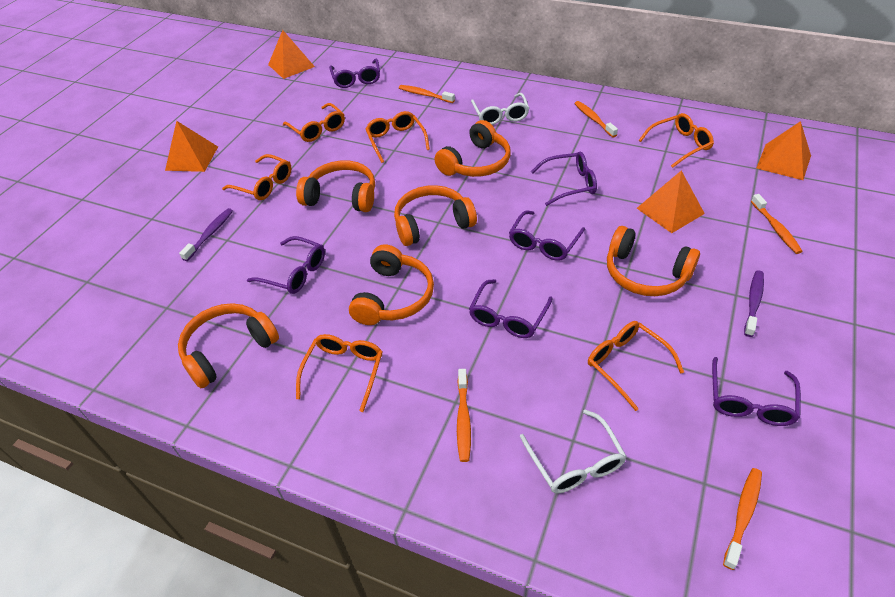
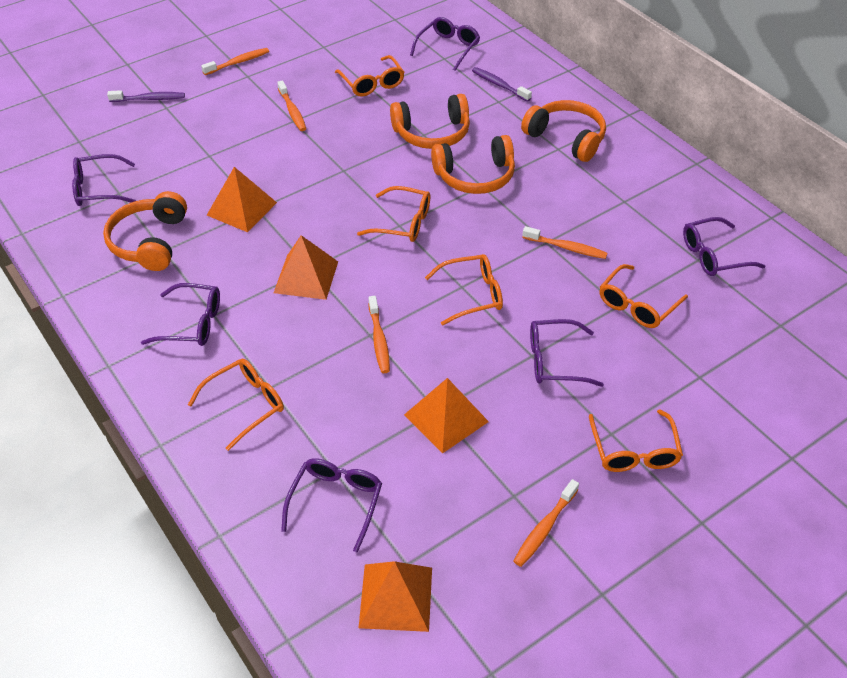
orange headphones: [178,303,279,388] [296,160,375,212] [349,244,434,325] [394,185,477,246] [434,120,511,177] [607,226,700,296] = 6 -> [103,191,187,271] [390,94,470,149] [431,135,515,194] [521,100,606,162] = 4
white glasses: [471,93,529,125] [520,410,627,493] = 2 -> none = 0

